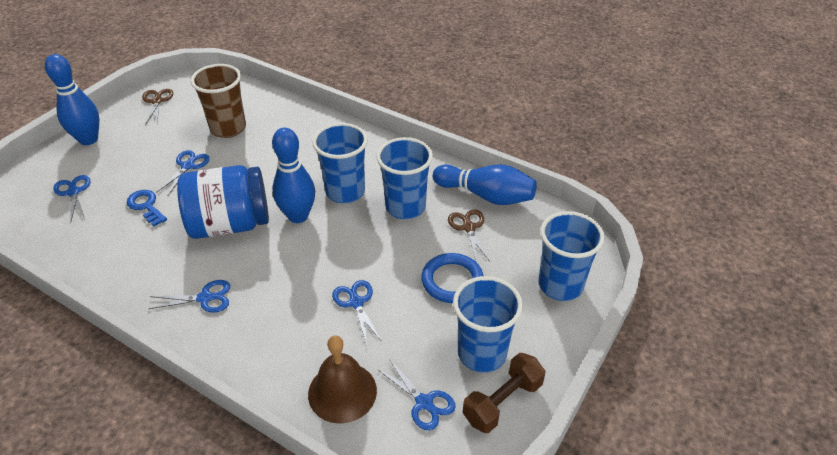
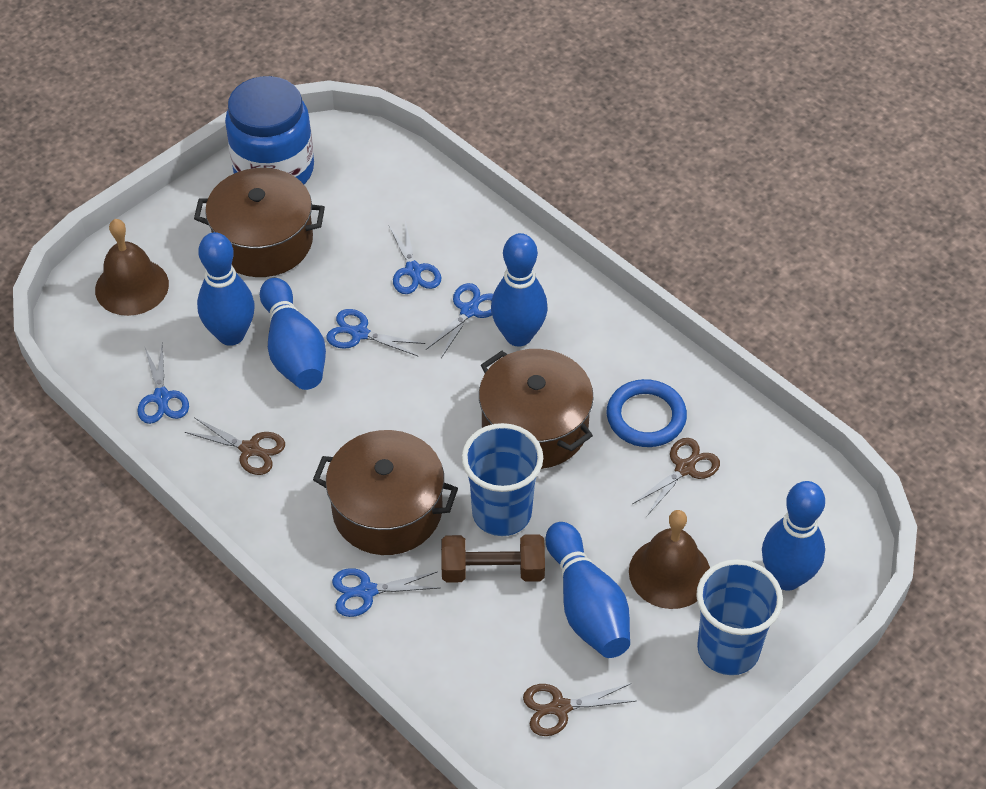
blue bowling pin: [45,54,99,145] [272,128,315,223] [433,164,537,205] = 3 -> [197,232,255,346] [260,278,326,390] [491,233,548,346] [546,522,630,658] [762,481,825,591] = 5
blue cup: [312,123,368,203] [376,137,433,219] [453,276,523,373] [538,211,605,301] = 4 -> [461,423,543,536] [696,559,783,675] = 2
blue key: [127,190,167,226] = 1 -> none = 0
brown bell: [308,335,377,424] = 1 -> [95,219,169,316] [629,510,710,609] = 2
brown cup: [191,64,246,138] = 1 -> none = 0
brown pot: none = 0 -> [194,168,325,277] [313,430,458,555] [479,349,594,469] = 3
brown scissors: [142,89,174,125] [448,209,490,262] = 2 -> [185,417,285,475] [523,683,636,736] [632,438,720,516] = 3

